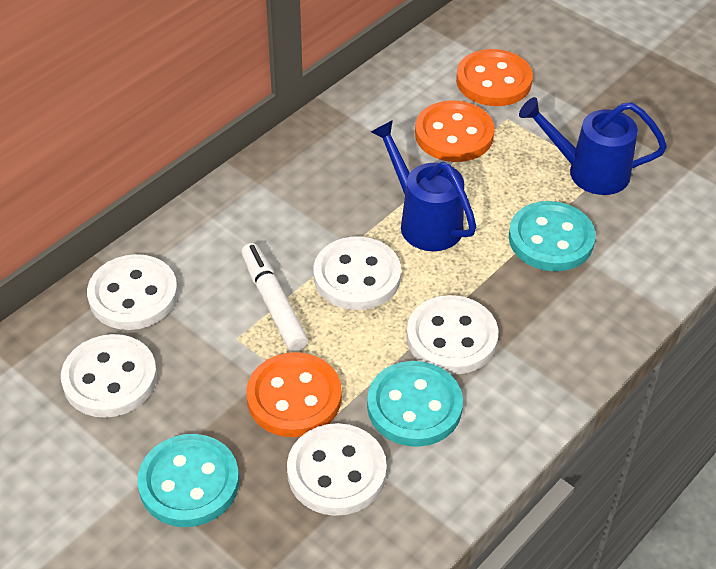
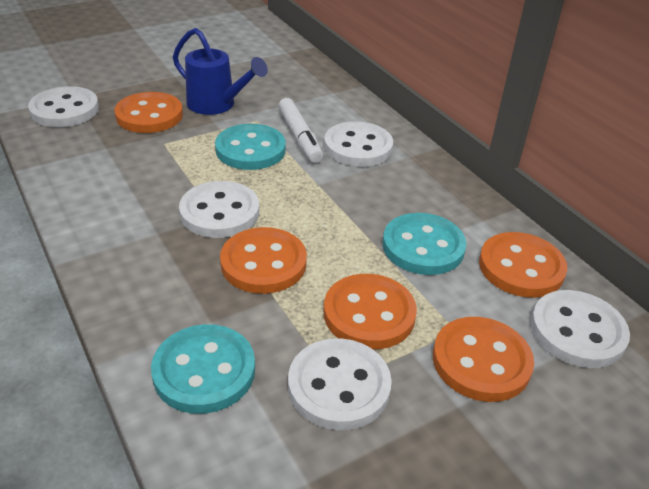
blue watering can: [371,120,476,251] [519,97,667,195] = 2 -> [173,28,268,115] = 1
orange button: [246,352,342,437] [415,100,495,162] [456,49,533,106] = 3 -> [114,92,183,133] [220,227,307,294] [323,274,417,349] [433,317,534,402] [479,232,567,298] = 5

